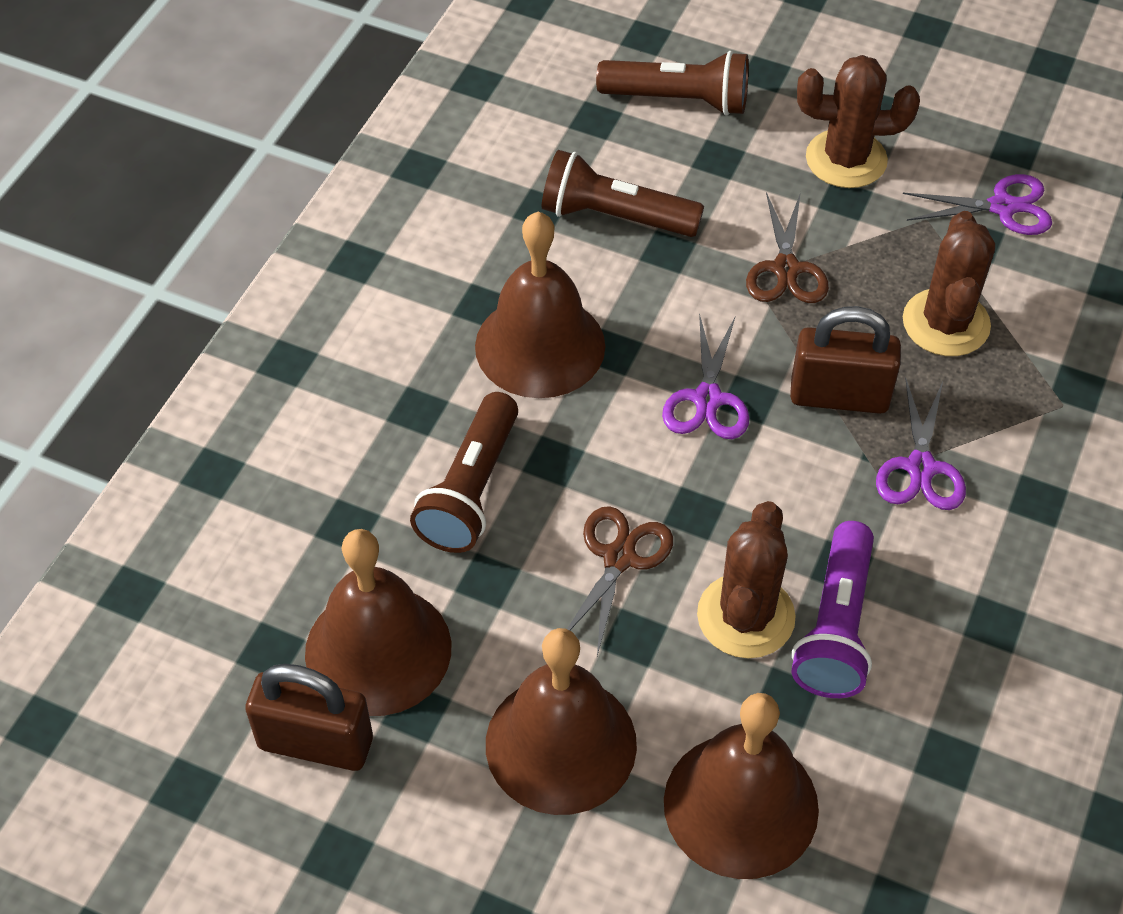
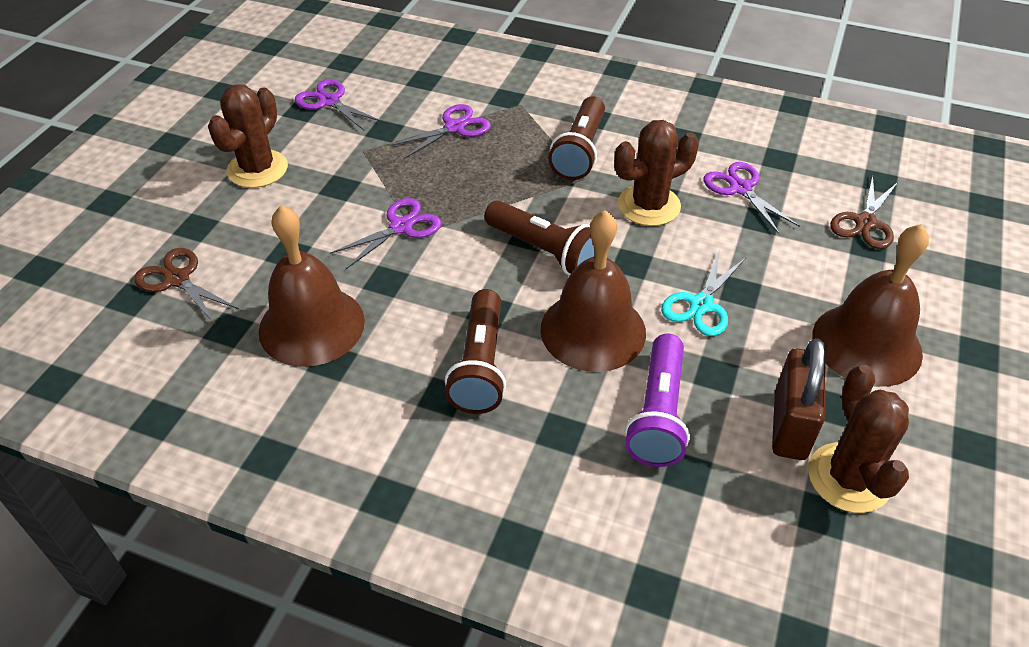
brown bell: [305,529,451,716] [475,212,605,398] [486,628,637,815] [664,693,819,879] = 4 -> [259,205,365,367] [541,210,646,372] [812,224,929,387] = 3
brown padlock: [245,664,373,771] [790,306,901,414] = 2 -> [772,338,826,460] = 1
purple scissors: [662,313,750,439] [876,377,966,510] [903,174,1052,235] = 3 -> [295,79,383,131] [330,198,441,269] [391,104,491,159] [703,162,800,234] = 4
turquoise scissors: none = 0 -> [661,250,746,336] = 1

